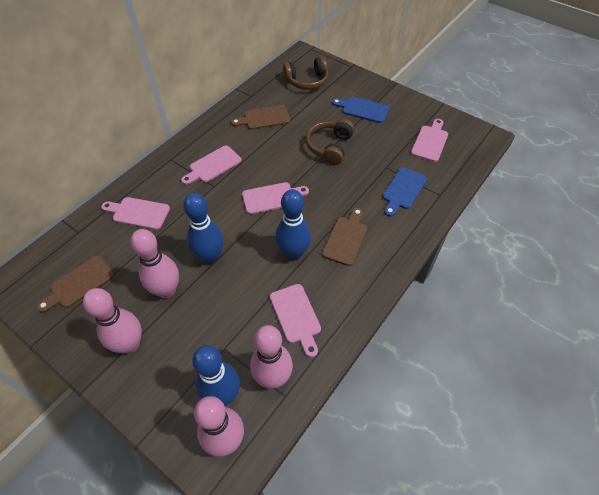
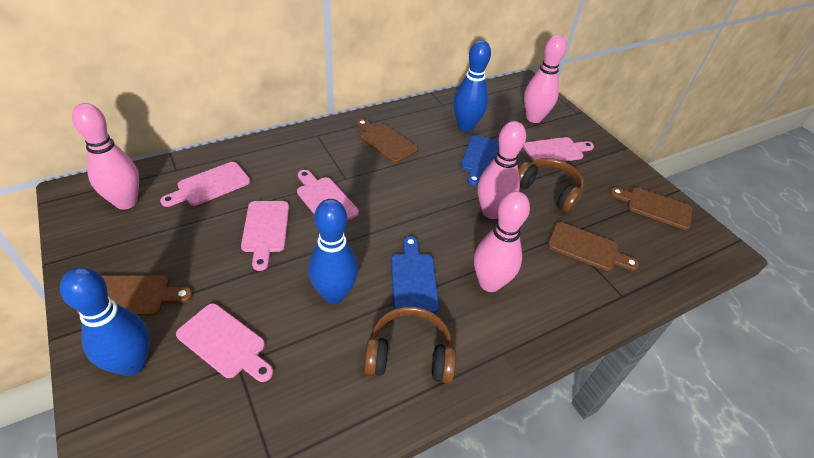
brown cutting board: [37,256,114,313] [231,105,290,130] [322,208,368,266] = 3 -> [76,275,193,316] [356,119,418,163] [548,222,639,271] [610,187,693,230] = 4

